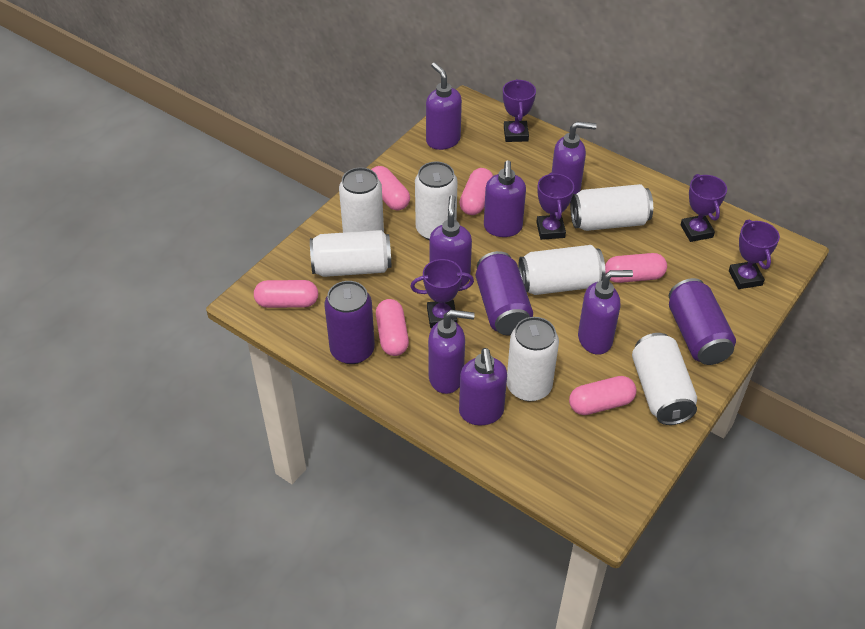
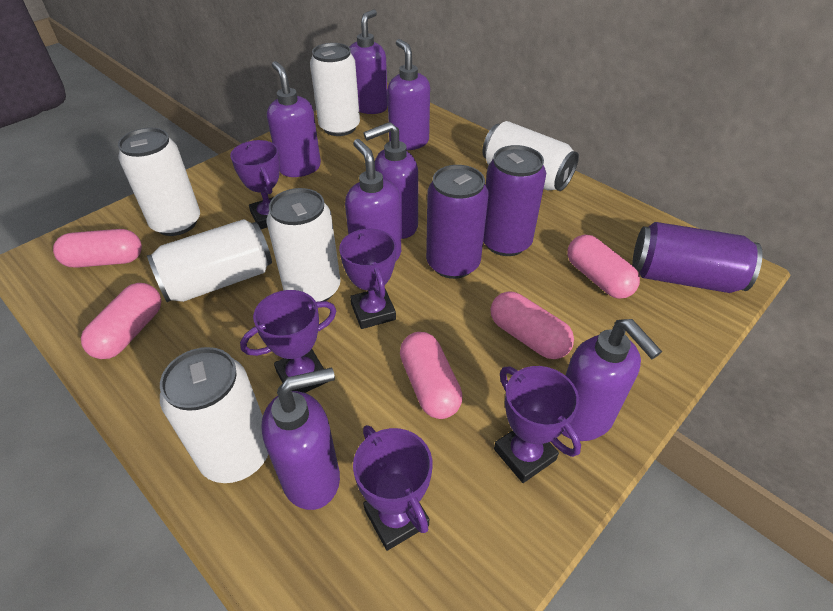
pink capsule: [254,280,318,308] [371,166,410,210] [376,299,409,356] [459,168,493,215] [569,376,636,415] [605,253,667,283] = 6 -> [53,229,142,268] [81,283,161,359] [400,332,463,419] [491,291,574,359] [567,235,640,299] = 5
white can: [310,230,392,277] [339,167,384,233] [415,162,457,240] [507,317,559,401] [518,245,605,295] [570,184,653,231] [632,333,697,425] = 7 -> [118,128,200,236] [147,219,272,302] [160,347,268,483] [267,188,340,302] [310,43,360,136] [483,121,579,191] = 6

